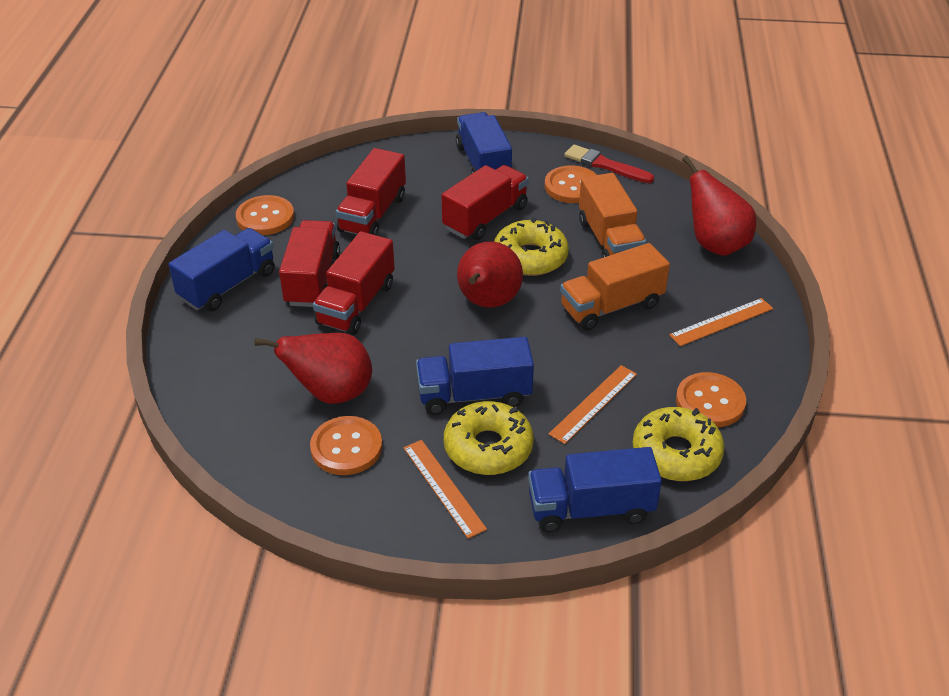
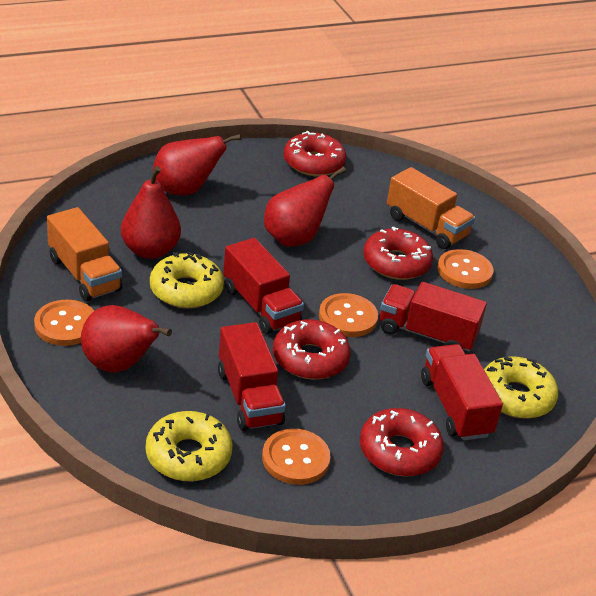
blue truck: [168,228,275,311] [416,337,534,415] [456,112,512,174] [528,447,662,533] = 4 -> none = 0
orange ruler: [403,440,487,539] [549,365,637,444] [669,298,773,346] = 3 -> none = 0
red brush: [564,144,654,183] = 1 -> none = 0
red donut: none = 0 -> [273,319,350,380] [284,131,347,176] [360,408,444,476] [363,227,433,280] = 4
red pear: [254,333,372,404] [457,242,523,308] [682,156,756,256] = 3 -> [81,305,172,373] [121,166,181,259] [153,134,241,196] [264,167,346,247] = 4

